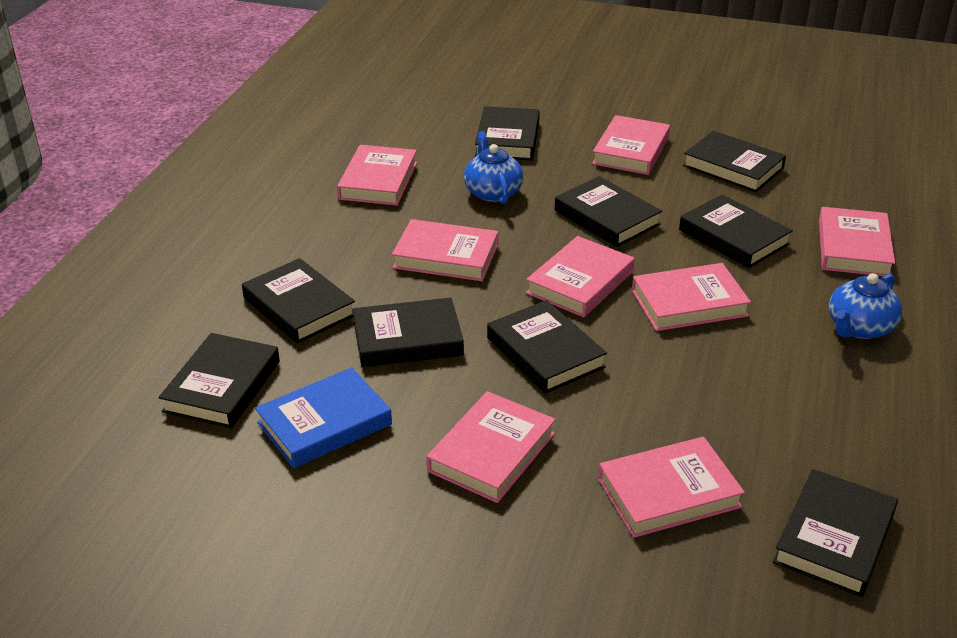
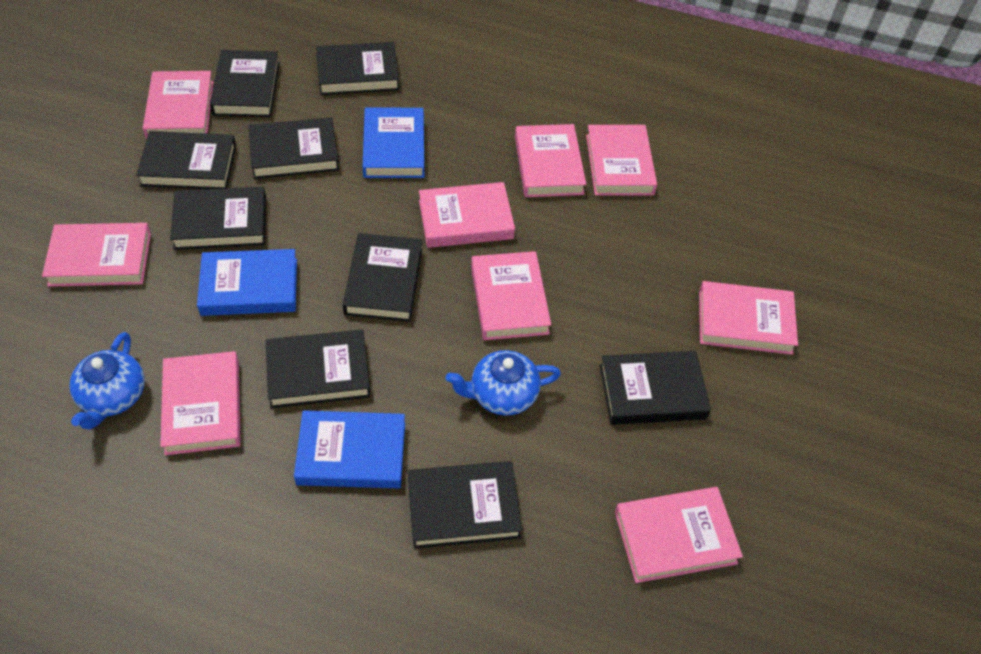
blue book: [255,367,392,468] = 1 -> [197,249,297,316] [294,410,405,488] [363,107,424,178] = 3
pink book: [337,145,417,206] [392,219,498,281] [427,391,556,503] [526,236,635,317] [592,115,670,175] [598,437,745,538] [632,263,751,331] [819,207,895,276] = 8 -> [42,223,151,287] [143,71,214,139] [160,351,241,455] [419,182,515,248] [471,251,551,340] [515,124,586,197] [586,125,657,196] [615,487,743,583] [699,281,798,355] = 9

